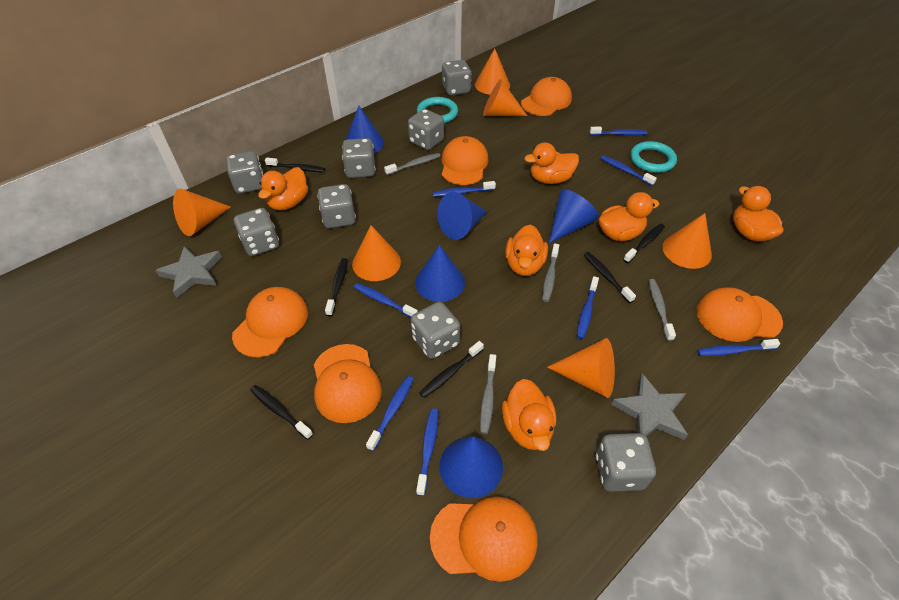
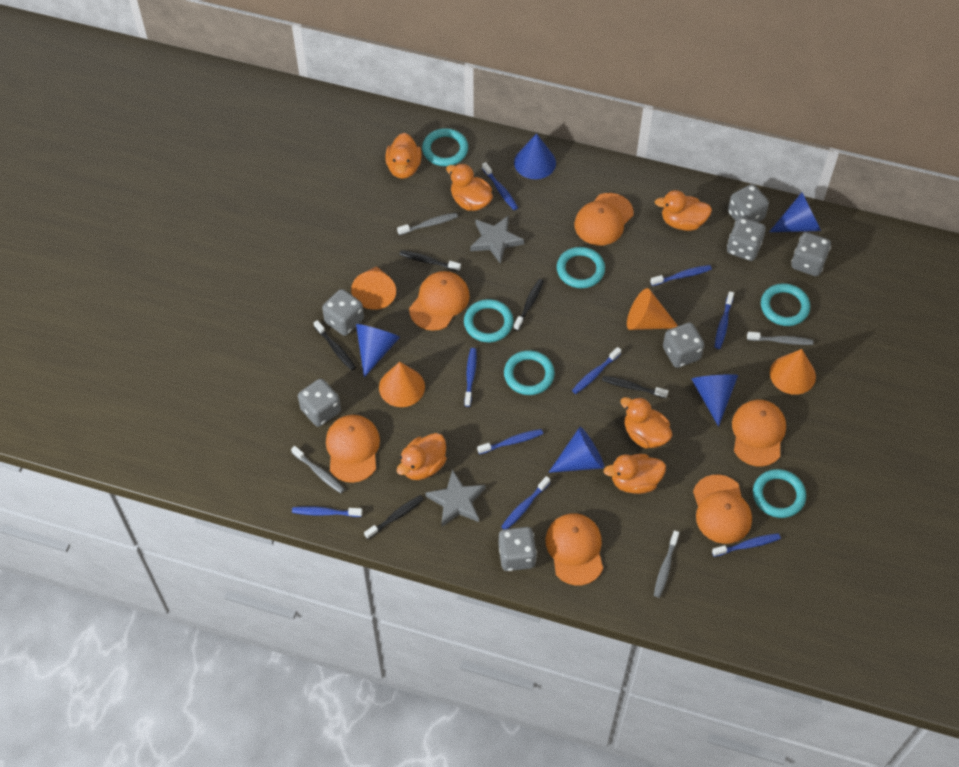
black toothbrush: [250,385,313,440] [265,157,325,172] [325,258,348,317] [419,341,484,398] [584,252,636,303] [623,224,665,263] = 6 -> [314,320,356,371] [364,495,424,539] [399,250,461,272] [513,279,544,331] [602,376,668,398] = 5
blue toothbrush: [354,283,418,318] [366,376,414,451] [416,408,438,496] [433,181,496,197] [577,276,599,339] [590,127,647,135] [600,155,657,186] [697,339,780,356] = 8 -> [292,506,362,517] [464,348,477,407] [477,429,543,454] [482,162,518,210] [501,476,550,529] [572,347,621,394] [650,265,712,286] [712,533,781,557] [715,291,734,349] = 9
grey dice: [226,151,263,194] [234,208,279,256] [317,184,356,228] [342,138,375,178] [408,109,444,150] [411,302,460,359] [442,60,472,96] [596,433,656,492] = 8 -> [298,379,341,427] [322,289,364,336] [499,527,537,571] [663,322,704,368] [727,217,766,261] [728,184,769,222] [791,232,831,276] = 7
orange cone: [173,189,231,236] [352,225,401,281] [475,49,510,95] [483,79,527,116] [547,338,615,398] [662,213,712,269] = 6 -> [351,266,396,310] [379,362,425,407] [627,288,678,330] [770,349,816,395] = 4
turquoise ring: [417,97,458,123] [630,141,677,173] = 2 -> [422,128,468,166] [464,299,513,342] [504,350,555,395] [557,247,605,288] [753,469,806,518] [761,283,810,326] = 6

